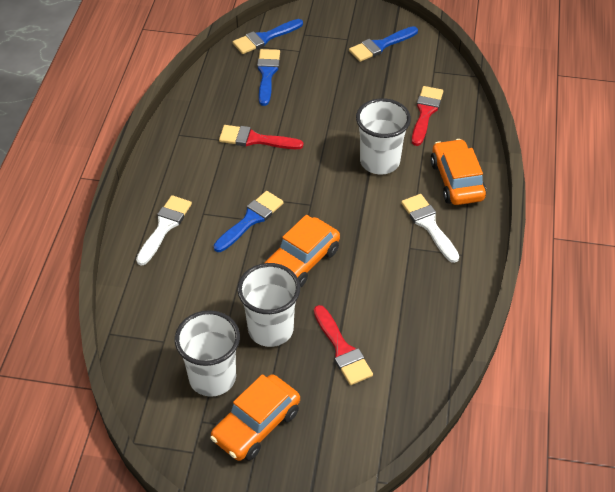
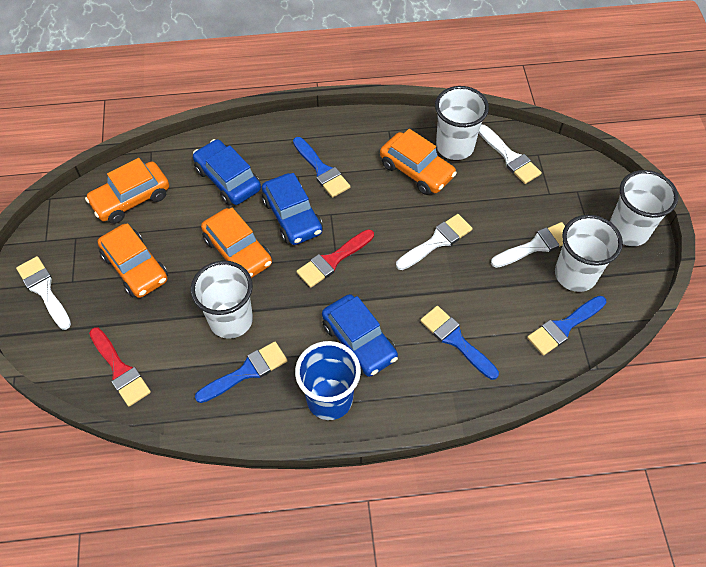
blue car: none = 0 -> [193,139,261,206] [262,173,323,245] [322,294,398,377] = 3
blue cup: none = 0 -> [295,341,361,420] = 1
orange car: [210,374,300,461] [265,215,340,288] [430,139,487,205] = 3 -> [85,158,169,224] [98,223,168,298] [201,208,272,278] [380,129,457,195] = 4
red brush: [219,125,304,149] [314,305,373,385] [412,86,443,146] = 3 -> [89,327,151,407] [296,229,374,288] = 2
white brush: [136,195,192,266] [401,194,459,263] = 2 -> [16,256,71,330] [396,214,472,270] [479,125,542,184] [491,222,565,268] = 4
white cup: [175,310,240,397] [237,263,300,347] [356,98,411,175] = 3 -> [191,261,253,339] [435,86,489,160] [555,215,623,292] [610,170,678,246] = 4

